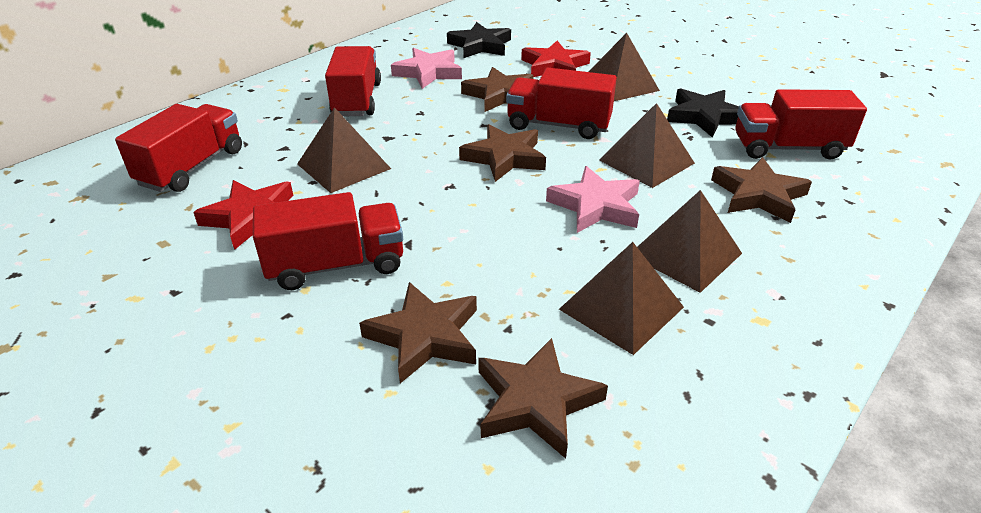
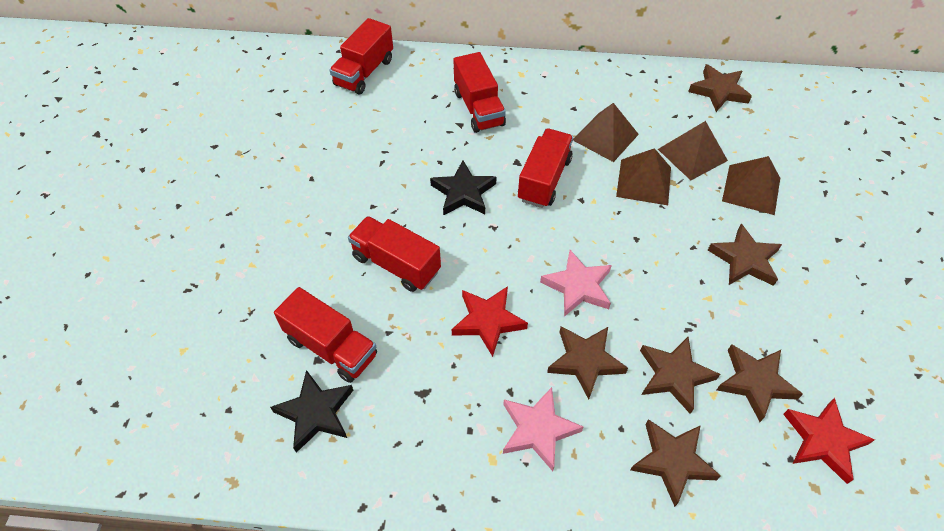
brown pyramid: [297,107,391,193] [559,242,684,355] [589,33,660,101] [599,103,695,188] [637,190,742,293] = 5 -> [573,103,639,162] [616,148,671,205] [658,121,728,180] [722,156,780,215] = 4
brown star: [359,282,477,383] [459,124,546,182] [461,67,534,112] [478,338,608,459] [711,157,812,223] = 5 -> [547,326,628,399] [630,419,721,507] [640,337,720,414] [688,64,752,112] [708,224,782,286] [717,344,803,422] = 6

